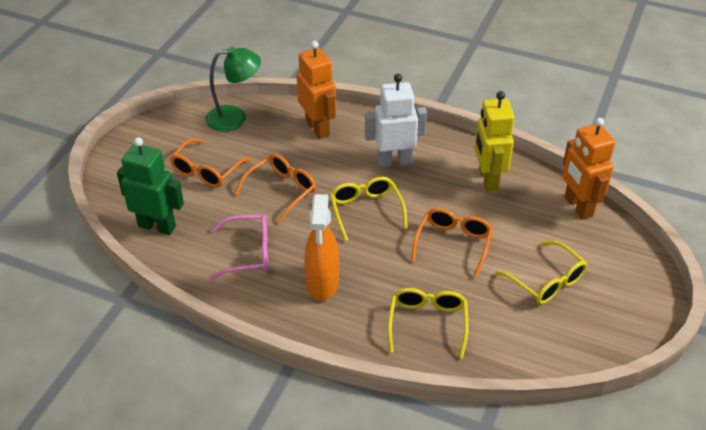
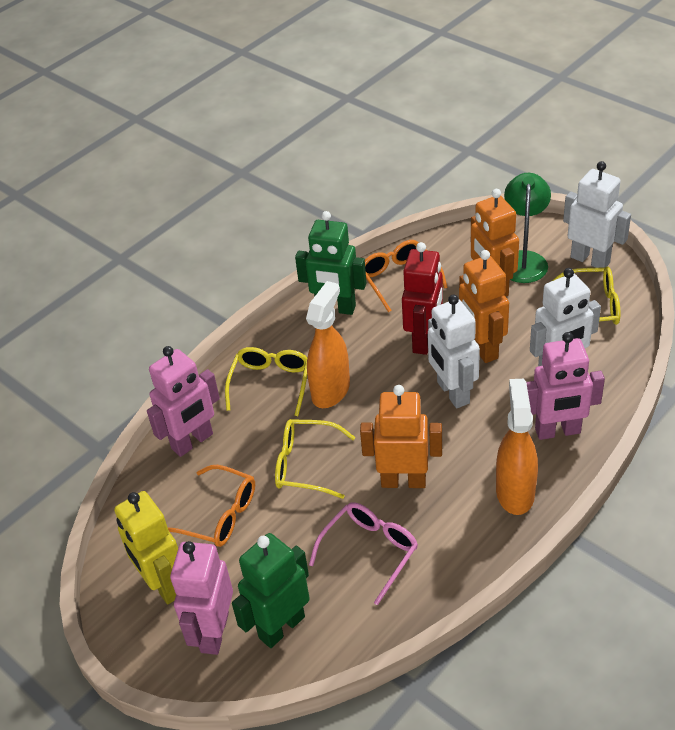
green robot: [117,137,184,235] = 1 -> [232,533,310,648] [295,211,366,315] = 2
orange glasses: [170,138,251,188] [235,154,316,223] [411,208,493,278] = 3 -> [168,465,255,547] [365,240,448,313] = 2
orange robot: [297,41,336,139] [562,118,615,220] = 2 -> [360,385,442,488] [459,250,509,363] [471,189,519,297] = 3
orange spray bottle: [304,194,339,301] = 1 -> [306,281,350,408] [496,379,538,515] = 2
pink robot: none = 0 -> [147,346,220,457] [170,541,233,655] [526,332,605,440] = 3
red robot: none = 0 -> [402,242,443,355] = 1
white robot: [365,74,427,167] = 1 -> [428,294,480,408] [530,268,601,366] [563,161,631,268] = 3

